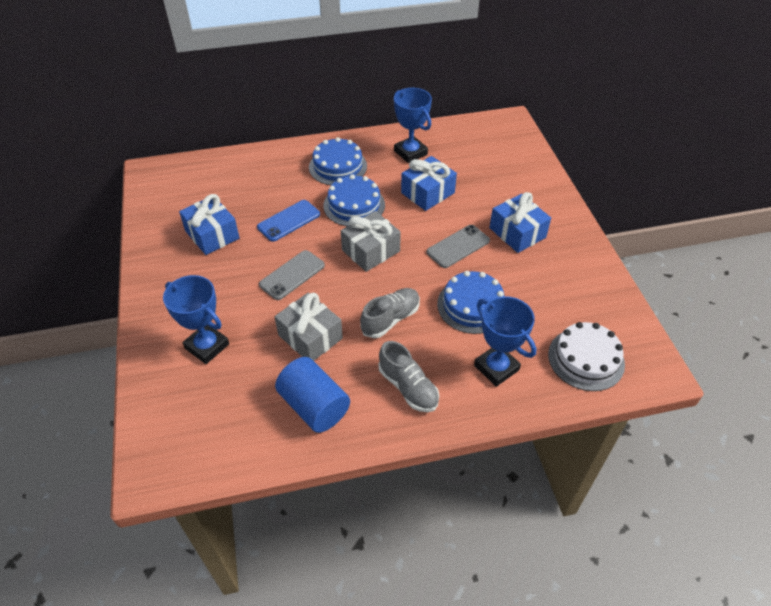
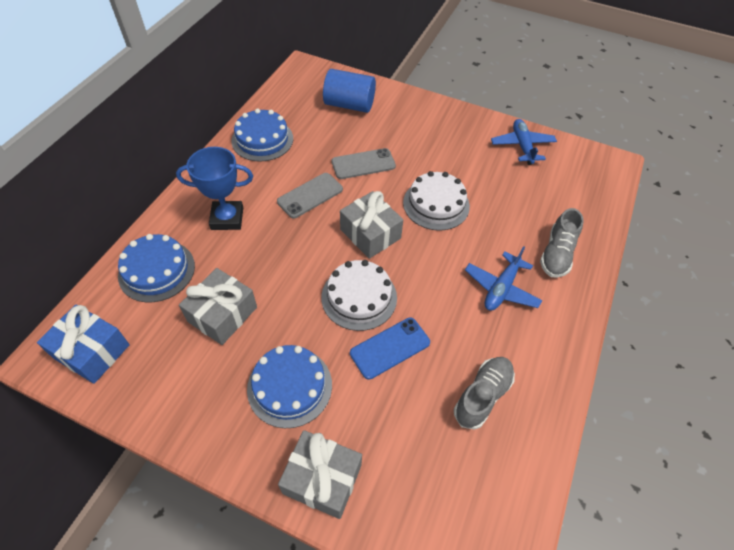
blue gift: [179,194,240,255] [401,156,457,211] [489,192,551,253] = 3 -> [37,304,130,384] = 1
blue plane: none = 0 -> [465,246,542,311] [491,119,557,165] = 2
blue trophy: [163,275,229,364] [394,88,432,163] [474,296,537,387] = 3 -> [176,147,253,230] = 1
grey gift: [275,293,343,361] [341,211,401,272] = 2 -> [179,268,257,345] [278,430,362,519] [340,191,403,259] = 3
white cake: [548,322,625,391] = 1 -> [321,260,397,331] [403,171,470,231] = 2

